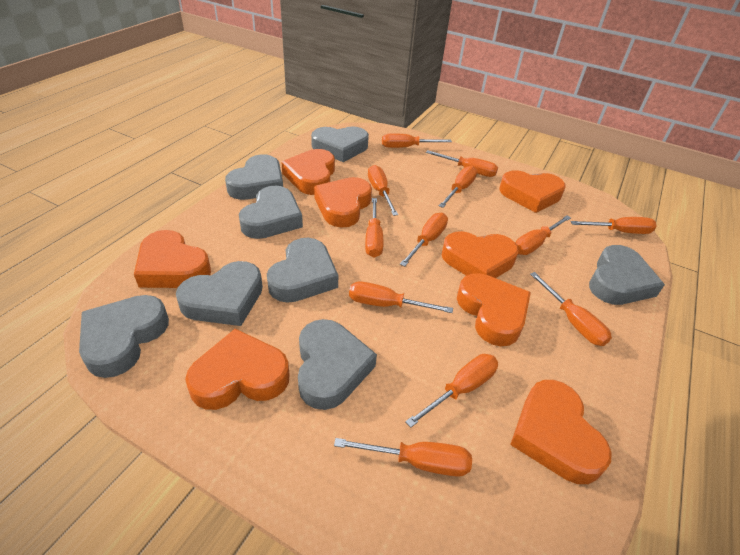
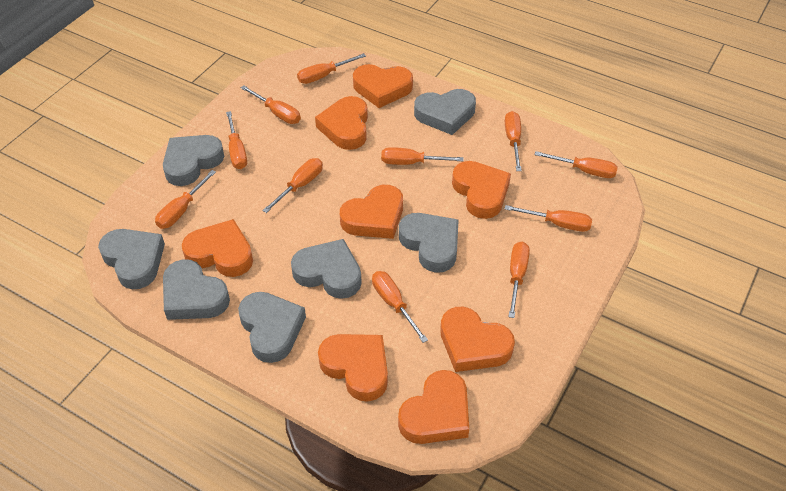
grey heart: [79,295,169,378] [176,261,263,326] [225,154,283,200] [239,186,303,239] [267,238,338,303] [298,319,377,410] [311,126,369,162] [589,245,665,305] = 8 -> [98,229,165,289] [163,135,224,186] [163,259,230,320] [238,292,306,363] [291,239,362,299] [399,213,459,273] [414,89,476,135] = 7
orange screwdriver: [334,438,472,477] [349,281,453,313] [365,198,384,257] [368,165,398,216] [382,133,452,148] [400,213,448,267] [405,354,498,428] [426,150,498,177] [439,166,477,208] [515,215,571,255] [530,272,612,346] [571,217,657,234] = 12 -> [155,170,216,229] [226,111,247,169] [241,85,301,124] [262,158,323,213] [297,53,366,84] [372,271,428,343] [381,147,464,165] [505,111,522,171] [505,205,592,232] [509,242,530,318] [535,151,618,178] = 11

